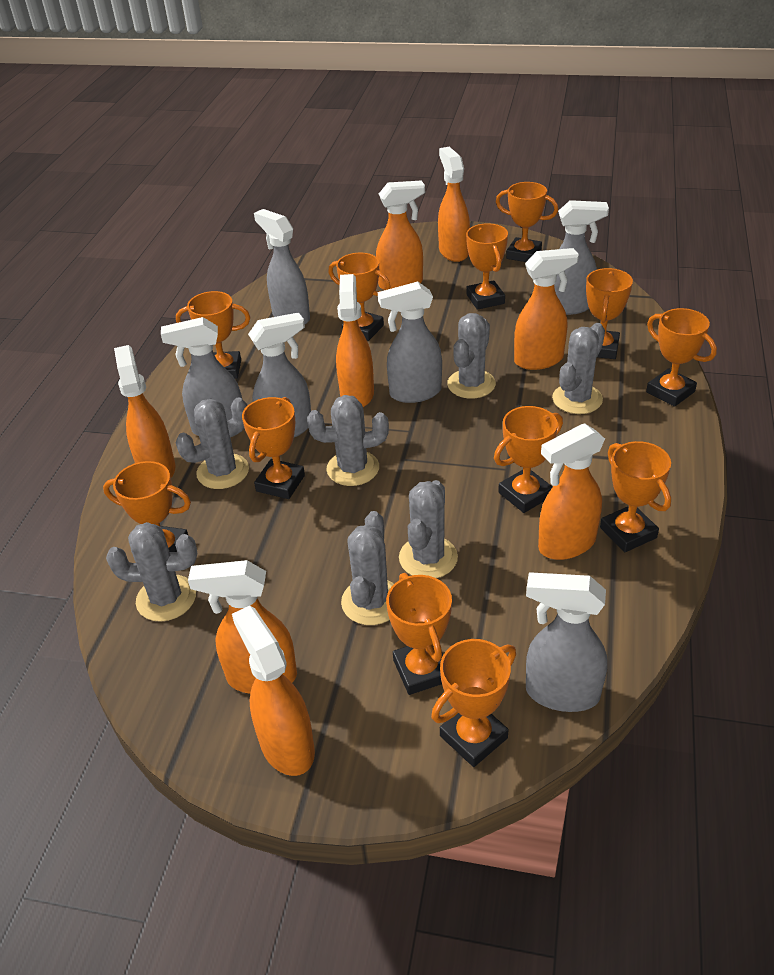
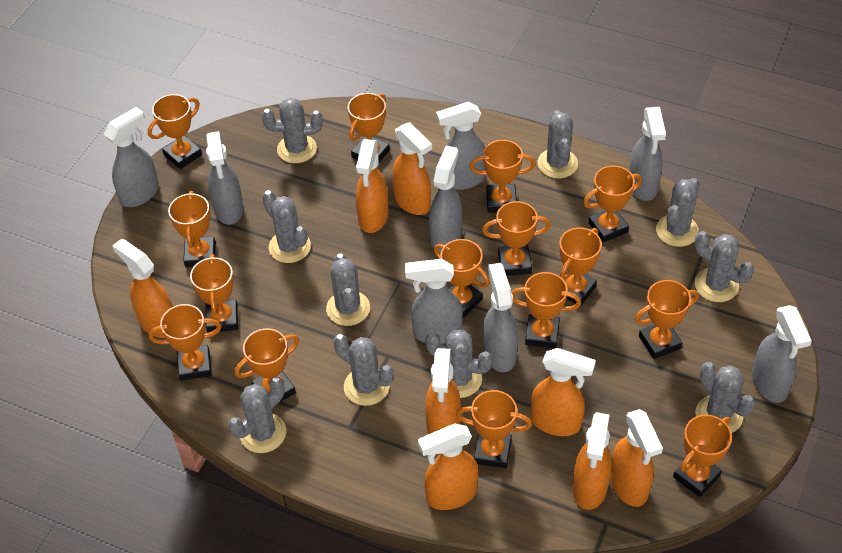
grey cactus: [106,522,197,622] [176,397,249,489] [307,395,389,486] [341,511,394,625] [399,480,458,578] [447,313,496,399] [552,323,605,414] = 7 -> [228,377,286,453] [262,98,323,163] [262,190,311,263] [326,253,370,326] [334,334,394,406] [425,329,493,398] [538,110,578,178] [656,178,700,247] [695,231,754,302] [695,362,755,433] = 10
grey spray bottle: [161,317,242,436] [248,312,311,437] [254,209,310,324] [378,282,442,403] [526,573,608,712] [554,200,609,315] = 6 -> [104,107,159,207] [206,131,243,225] [405,259,463,344] [429,146,462,252] [436,102,486,190] [483,263,518,372] [629,107,666,201] [752,305,812,403] = 8
orange trophy: [103,461,191,552] [176,291,250,379] [242,397,305,499] [328,253,391,341] [386,573,452,695] [431,639,516,767] [466,223,508,310] [494,406,563,513] [496,182,558,262] [586,268,633,359] [600,441,671,552] [646,308,717,407] = 12 -> [148,94,202,169] [149,304,221,381] [168,191,216,267] [190,254,238,333] [235,328,299,403] [348,93,390,163] [434,239,490,318] [456,390,532,468] [469,140,536,213] [482,201,551,276] [511,272,581,348] [559,227,602,306] [583,165,642,243] [635,280,699,359] [673,415,732,497] = 15

